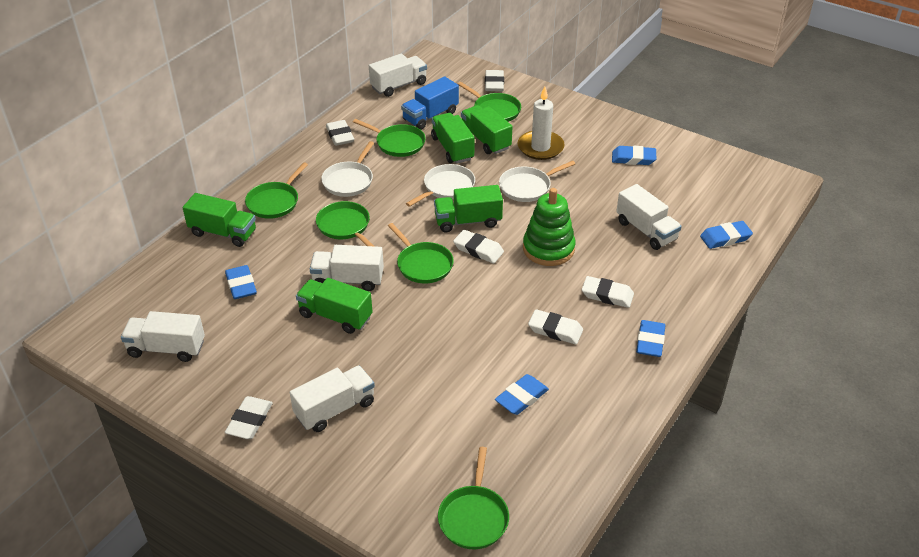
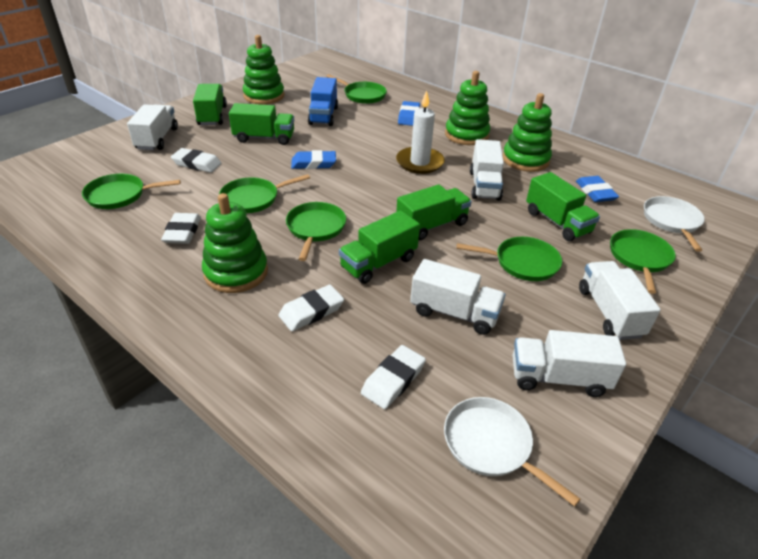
blue eraser: [225,265,257,299] [495,374,549,415] [612,146,656,165] [636,320,666,357] [700,221,753,249] = 5 -> [291,150,336,169] [398,101,420,126] [576,176,619,202] = 3
green stacking toy: [523,188,576,266] = 1 -> [202,193,268,293] [243,35,284,104] [445,71,491,145] [503,93,552,172] = 4
white eraser: [225,396,273,439] [326,120,354,146] [453,230,504,263] [485,70,504,91] [528,309,583,344] [582,276,634,308] = 6 -> [161,213,201,244] [171,148,222,173] [278,285,344,331] [361,345,426,409] = 4
white pan: [321,141,374,197] [406,164,475,207] [499,160,575,202] = 3 -> [444,397,580,507] [644,196,705,252] = 2

